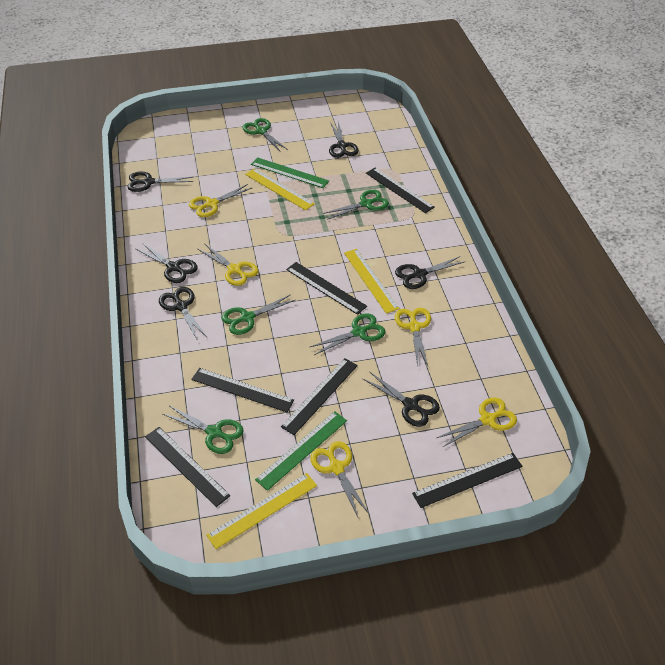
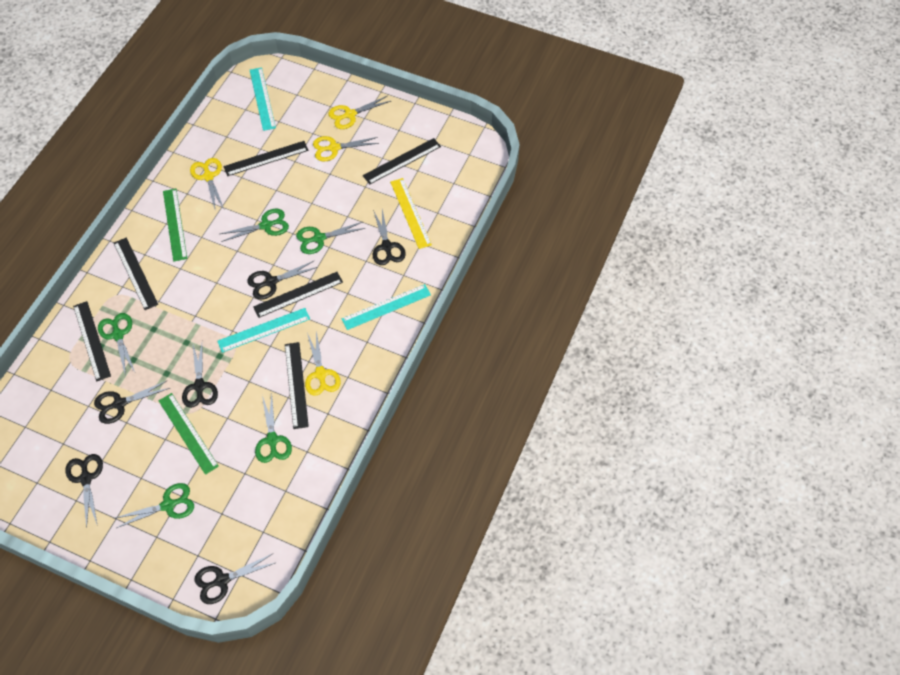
turquoise ruler: none = 0 -> [217,308,310,353] [250,67,276,131] [342,284,431,330] = 3
yellow ruler: [206,473,317,549] [245,168,315,210] [344,249,400,314] = 3 -> [390,178,432,249] = 1
yellow scissors: [189,184,253,217] [198,243,258,286] [310,441,370,519] [395,308,431,366] [437,398,517,447] = 5 -> [190,158,224,209] [305,331,341,396] [313,136,379,161] [329,96,391,129] = 4

